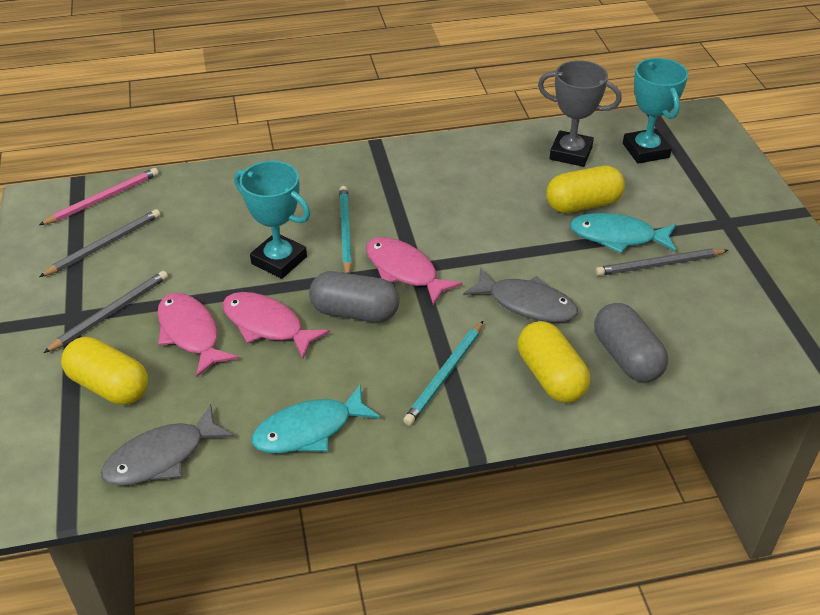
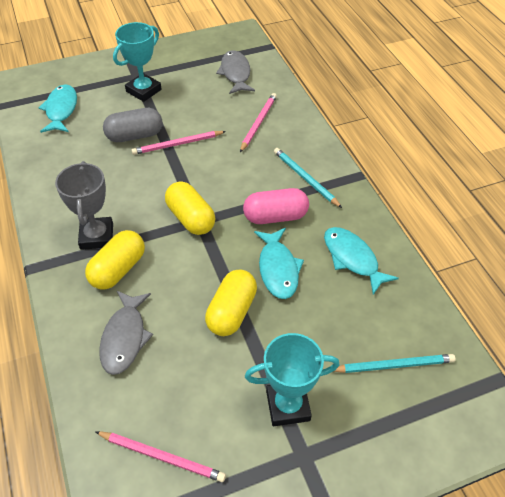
grey capsule: [309,271,400,322] [594,303,668,382] = 2 -> [103,108,163,142] = 1
grey pencil: [39,209,160,277] [44,271,168,353] [596,248,728,276] = 3 -> none = 0
pink capsule: none = 0 -> [243,188,309,224] = 1
pink fish: [157,293,238,377] [222,292,330,359] [366,237,463,306] = 3 -> none = 0
pink pencil: [39,168,159,225] = 1 -> [95,431,226,482] [132,131,226,155] [240,93,277,152] = 3
turquoise fish: [251,385,380,453] [570,213,676,253] = 2 -> [38,84,77,133] [254,228,304,299] [324,227,399,295] = 3

